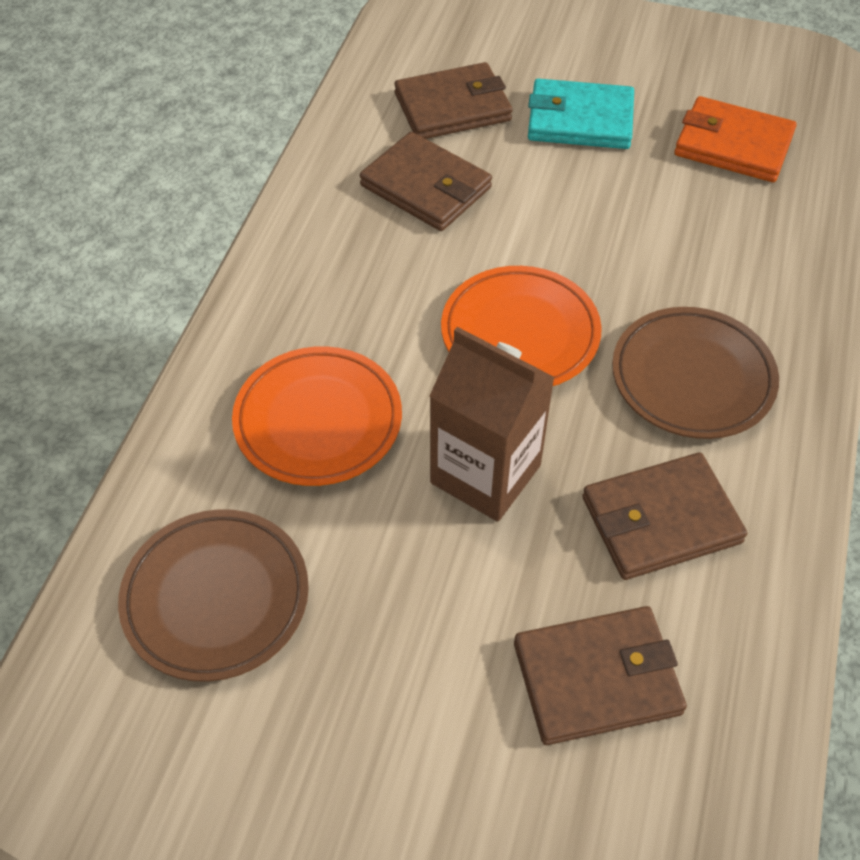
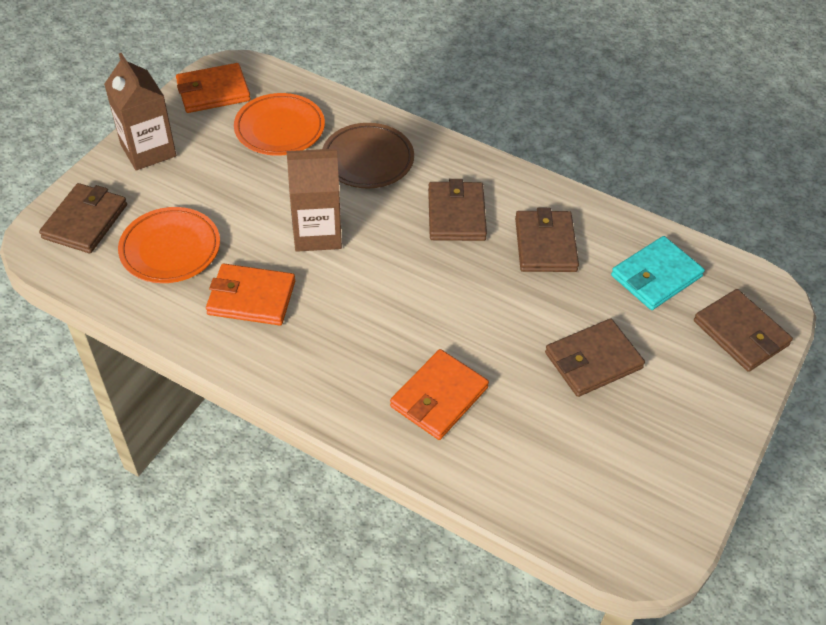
brown carton: [429,327,555,522] = 1 -> [104,53,176,170] [287,149,342,252] = 2
brown plate: [118,509,309,682] [612,307,779,439] = 2 -> [322,123,414,188] = 1
brown wallet: [360,132,492,231] [394,62,513,139] [514,606,687,745] [582,453,747,580] = 4 -> [39,183,127,253] [428,179,487,241] [515,208,579,272] [545,319,645,397] [694,289,793,372] = 5
orange wallet: [674,96,796,182] = 1 -> [176,63,251,113] [206,263,295,326] [390,349,489,440] = 3

